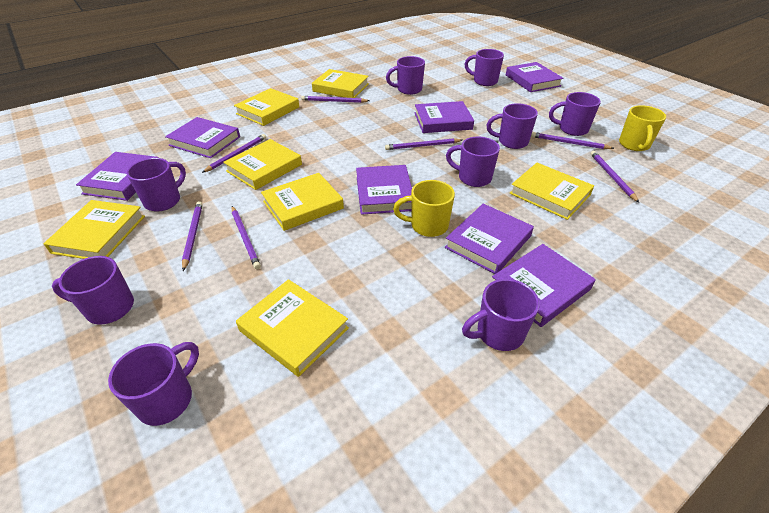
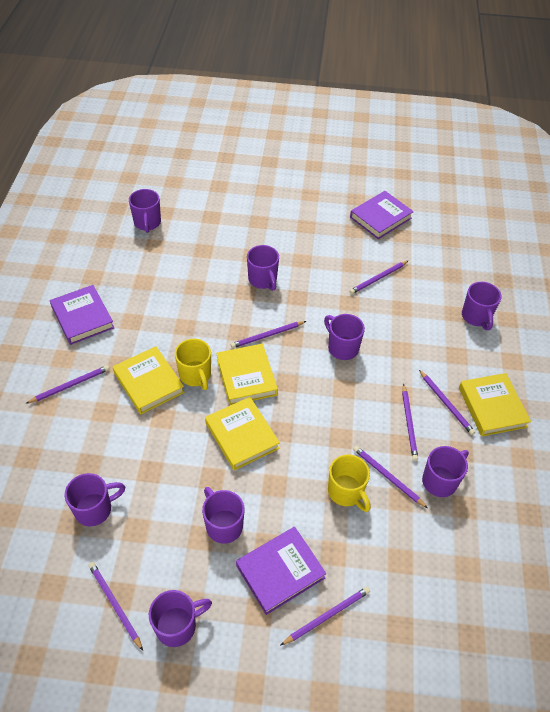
purple book: [76,152,158,201] [165,117,240,158] [356,165,412,215] [415,101,474,133] [445,204,534,274] [492,244,596,327] [506,62,563,92] = 7 -> [50,285,114,345] [236,527,327,615] [350,191,414,239] = 3
purple mug: [52,256,134,325] [108,342,199,426] [126,158,186,211] [386,56,425,95] [446,137,500,187] [462,279,539,351] [464,49,504,86] [487,103,538,149] [549,92,601,136] = 9 -> [65,473,125,526] [129,189,161,233] [149,590,212,647] [202,487,245,544] [247,245,279,291] [324,314,365,360] [422,446,469,497] [462,282,502,330] = 8
purple pencil: [182,201,203,271] [202,134,266,173] [232,206,261,269] [301,96,370,103] [385,138,462,150] [531,132,614,149] [591,151,639,202] = 7 -> [26,365,110,404] [88,562,143,651] [231,321,306,348] [280,587,370,646] [349,261,408,294] [353,446,428,508] [402,384,418,461] [419,370,475,435] = 8
yellow book: [43,200,145,259] [223,139,302,190] [234,88,299,126] [236,279,349,377] [261,173,344,231] [312,69,369,98] [510,163,594,220] = 7 -> [113,346,185,414] [205,397,280,470] [216,344,278,405] [459,373,531,436] = 4

